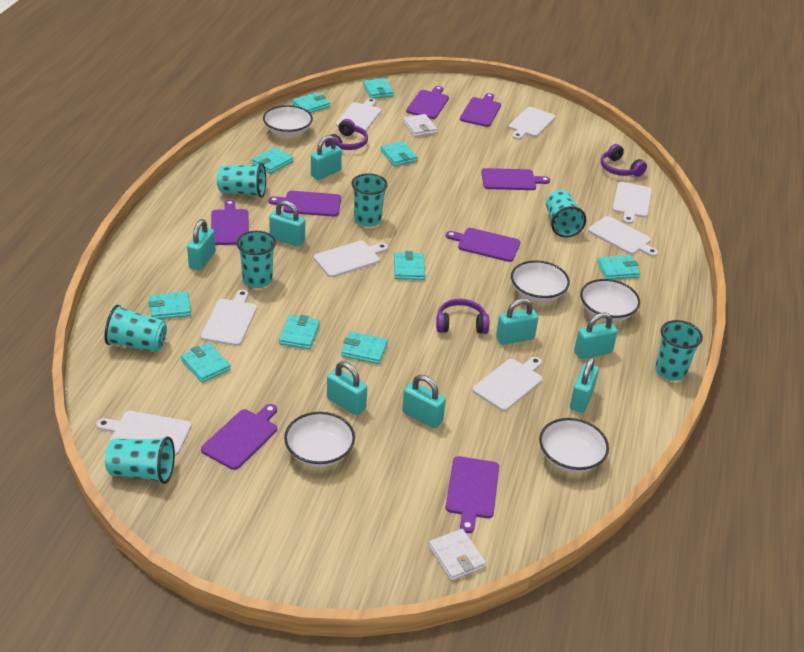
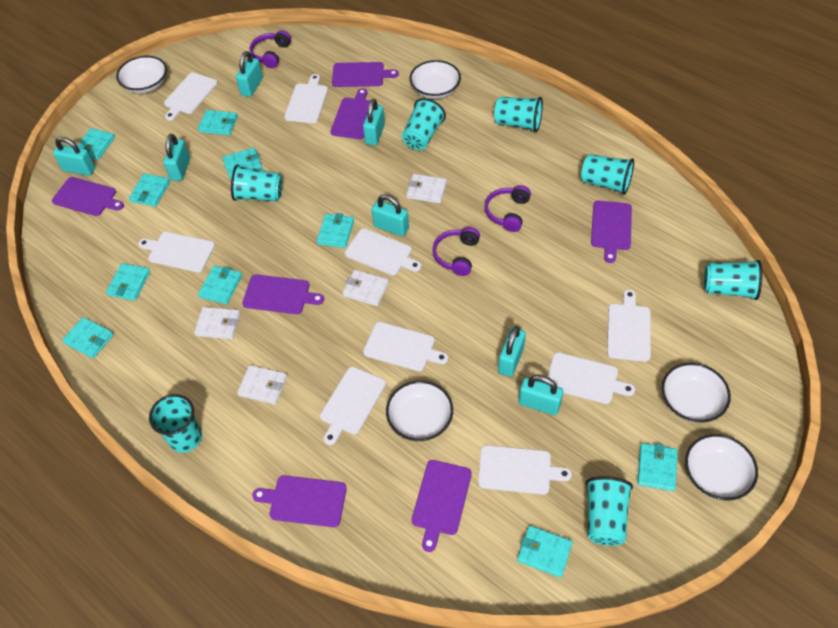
purple cutting board: [201,404,277,470] [211,200,249,245] [269,191,341,217] [406,86,449,119] [446,228,520,262] [446,456,499,533] [460,93,501,127] [481,168,550,190] = 8 -> [52,177,124,216] [242,274,324,314] [252,475,347,527] [330,88,371,139] [332,62,399,87] [411,460,472,552] [591,201,632,263] = 7
turquoise padlock: [187,219,215,271] [269,200,305,247] [311,135,342,180] [327,361,367,416] [402,375,446,428] [496,298,538,345] [570,357,599,413] [574,313,618,359] = 8 -> [53,137,95,176] [163,134,190,181] [236,51,263,97] [363,99,385,146] [371,195,409,237] [498,326,526,377] [519,375,563,415] = 7
white cutting board: [96,411,191,456] [201,290,257,346] [314,241,388,277] [336,98,381,131] [472,357,542,411] [509,107,556,140] [588,216,658,257] [612,182,652,224] = 8 -> [138,232,215,272] [164,73,218,121] [284,74,328,123] [320,367,386,445] [345,228,421,275] [363,322,448,372] [478,445,572,495] [547,352,635,404] [607,290,651,362] = 9
white wallet: [403,114,437,137] [429,529,486,581] = 2 -> [194,307,240,339] [237,365,287,405] [342,270,389,306] [406,174,447,203] = 4

